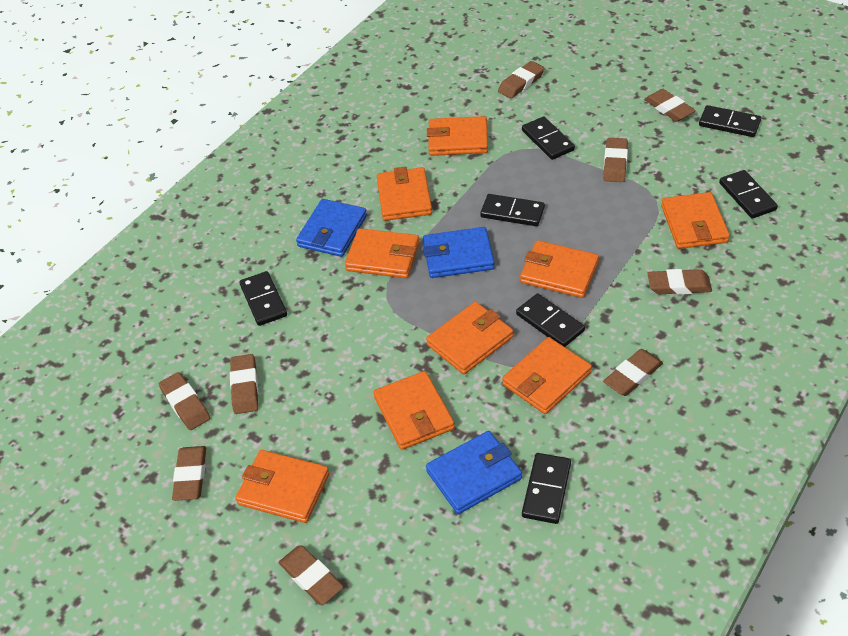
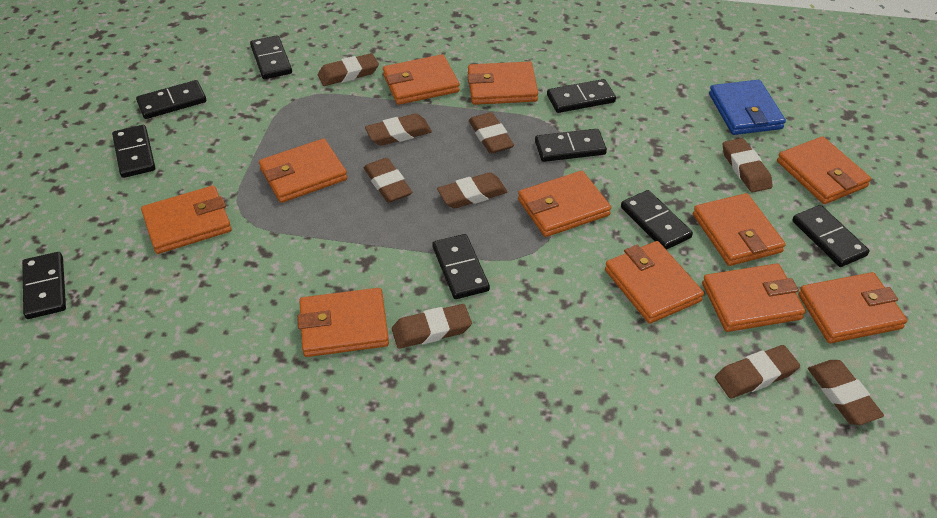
black domino: [239,271,287,326] [480,194,545,226] [516,293,585,347] [522,116,575,160] [522,453,571,524] [699,105,761,137] [719,170,778,219] = 7 -> [22,252,66,319] [112,125,155,178] [136,80,206,119] [250,35,292,79] [432,234,490,299] [535,129,607,162] [547,79,616,113] [621,190,693,250] [792,205,869,267] = 9
blue wallet: [296,199,367,257] [423,227,495,278] [426,431,522,514] = 3 -> [709,80,786,135] = 1
orange wallet: [235,450,329,523] [345,228,419,278] [373,371,455,450] [377,167,432,221] [426,302,513,374] [427,116,488,156] [502,337,592,414] [520,240,599,298] [661,192,730,249] = 9 -> [141,186,232,254] [259,139,347,203] [297,288,389,357] [383,54,460,105] [467,62,538,105] [518,171,611,237] [605,241,704,324] [693,193,785,266] [702,263,806,332] [777,136,871,204] [798,272,907,343] = 11

